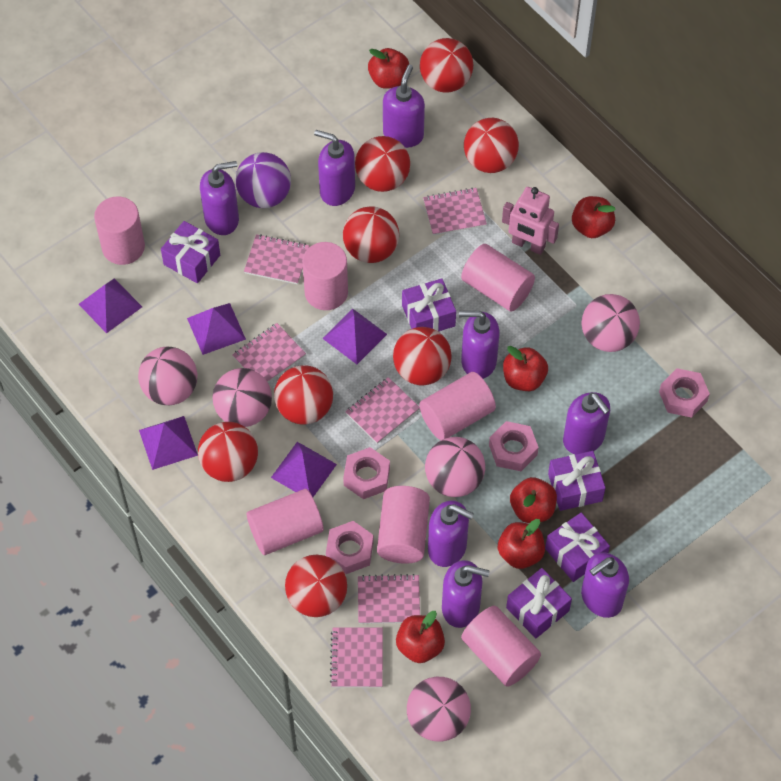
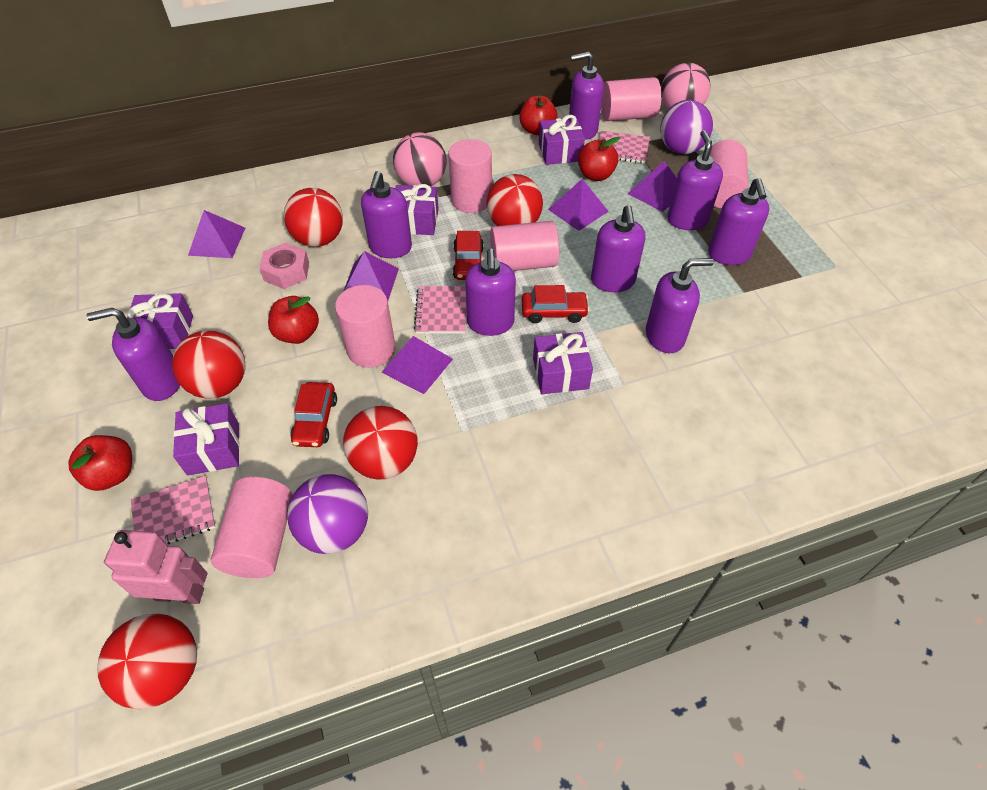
pink ball: [138,346,197,405] [212,368,272,427] [407,677,471,742] [425,437,485,497] [581,294,640,352] = 5 -> [393,132,446,187] [661,63,711,109] = 2
pink cylinder: [94,197,145,265] [247,489,324,555] [302,242,348,310] [377,486,430,563] [419,372,496,440] [461,244,535,311] [461,606,541,687] = 7 -> [210,477,293,578] [335,285,395,368] [448,139,492,213] [490,221,559,271] [601,77,661,121] [710,140,749,208] = 6
pink notebook: [232,323,306,382] [244,234,310,285] [330,627,383,688] [345,377,420,444] [358,574,420,624] [423,187,487,236] = 6 -> [131,476,215,544] [414,286,466,334] [599,131,650,164] = 3
pink nut: [326,521,374,574] [343,447,390,499] [489,421,539,471] [659,368,710,418] = 4 -> [259,243,309,289] = 1
purple ball: [235,152,291,208] = 1 -> [287,474,368,554] [660,100,713,154] = 2
red apple: [368,48,409,89] [396,611,445,663] [498,519,545,569] [503,346,548,391] [510,477,557,523] [572,196,616,238] = 6 -> [68,435,132,491] [268,296,319,344] [520,95,558,135] [578,137,620,181] = 4
red ball: [198,422,258,482] [274,365,333,424] [285,555,347,617] [343,206,399,263] [355,136,410,192] [393,327,452,385] [420,38,473,93] [464,118,519,173] = 8 -> [97,613,197,709] [172,331,246,399] [284,188,343,247] [343,406,418,480] [487,174,543,226] = 5
red car: none = 0 -> [290,382,337,447] [453,231,484,280] [522,285,590,323] = 3

